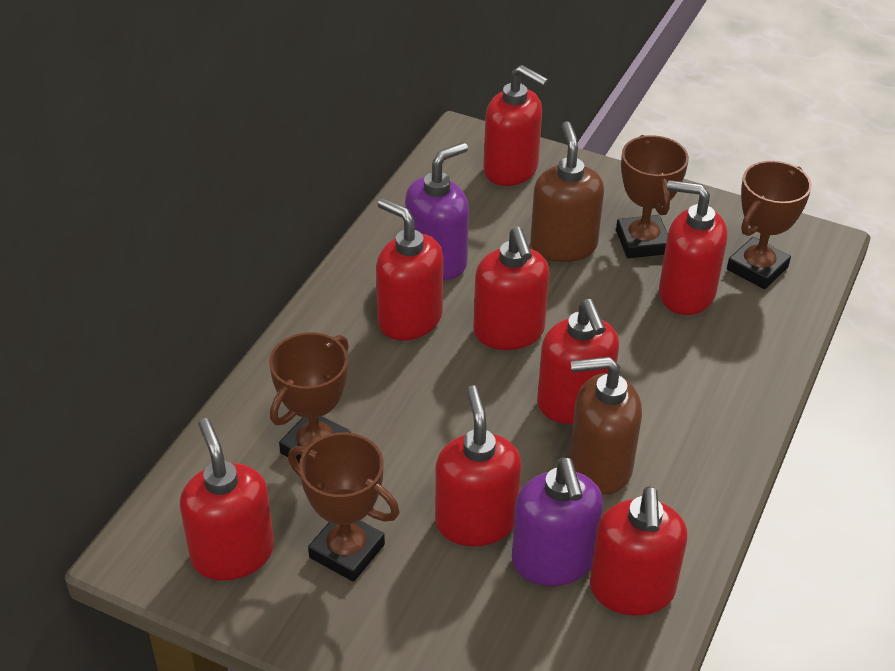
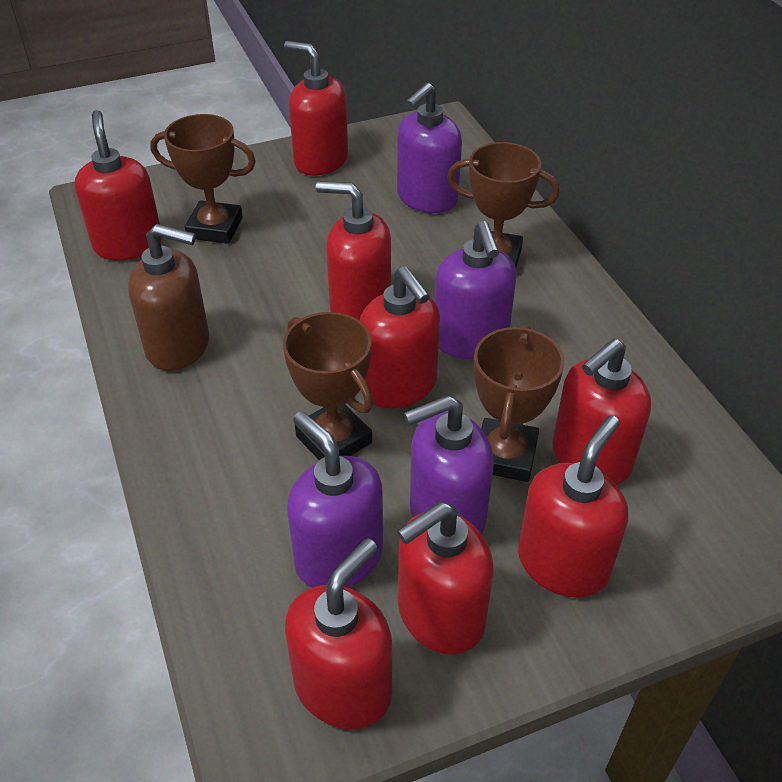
brown soap dispenser: [530,121,604,262] [569,357,642,495] = 2 -> [128,224,209,371] = 1
purple soap dispenser: [405,142,469,280] [512,457,603,586] = 2 -> [287,411,383,588] [397,83,462,213] [404,395,494,534] [434,221,517,359] = 4

